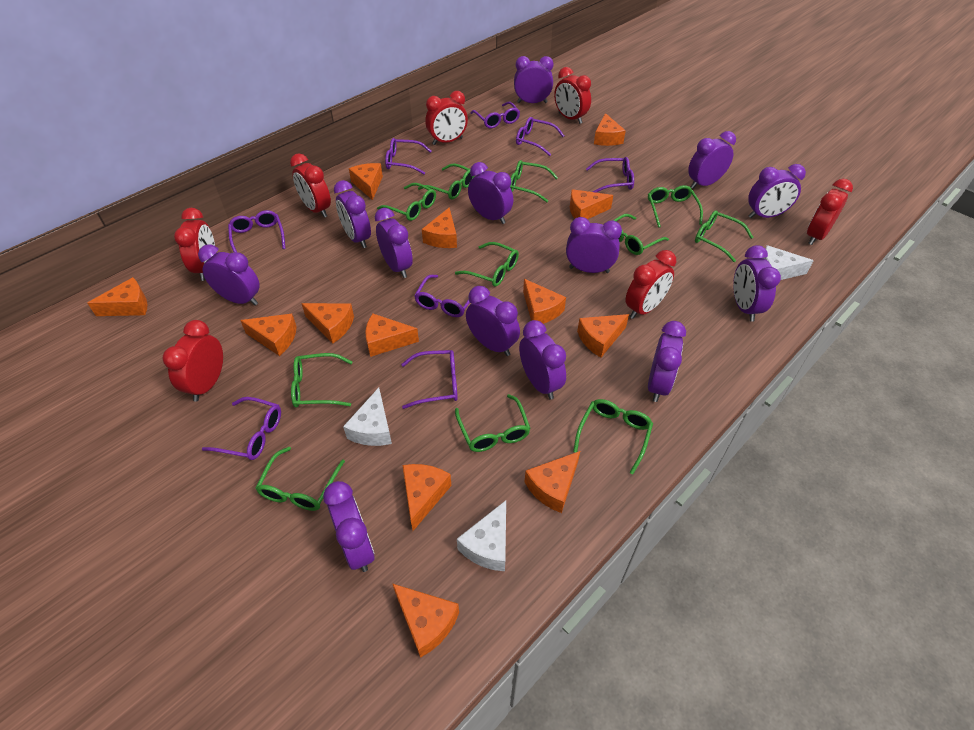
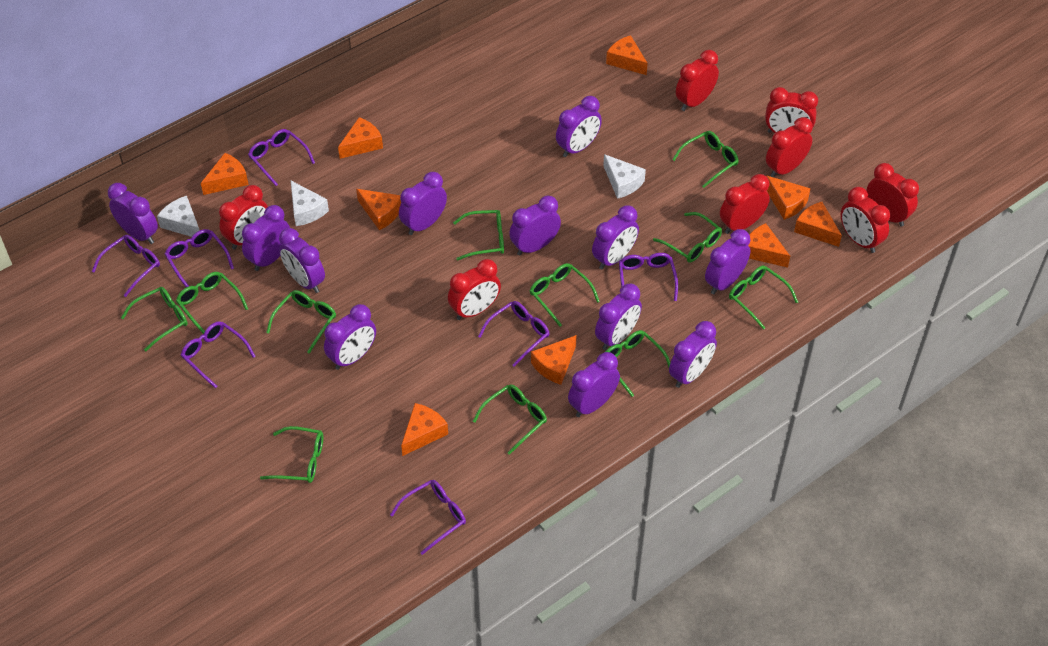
orange cheese: [87,277,147,316] [240,314,297,356] [301,303,354,343] [349,163,383,200] [365,314,419,357] [393,584,459,658] [403,464,451,531] [422,207,457,248] [523,279,566,324] [525,451,580,513] [570,189,613,219] [577,314,629,357] [594,113,626,146] = 13 -> [201,153,249,195] [338,117,383,159] [356,189,402,230] [401,403,448,456] [531,335,577,385] [606,35,648,75] [748,223,790,267] [766,176,811,220] [794,202,842,247] = 9
purple clock: [198,244,260,306] [323,481,375,572] [334,180,371,248] [375,208,413,278] [466,286,520,356] [468,162,513,224] [514,56,553,103] [519,320,566,400] [566,217,622,273] [648,321,686,402] [688,131,736,189] [733,245,781,322] [748,164,806,218] = 13 -> [108,183,158,244] [242,205,290,271] [279,228,325,293] [324,304,376,370] [399,172,447,235] [509,195,561,256] [556,96,602,157] [568,352,620,417] [592,205,639,270] [595,284,642,350] [669,321,717,388] [705,229,750,294] = 12
purple glasses: [202,397,281,460] [228,210,286,252] [385,138,432,174] [401,350,458,409] [414,275,470,317] [471,102,520,129] [516,117,564,156] [586,157,634,193] = 8 -> [92,235,160,297] [165,229,234,288] [181,321,256,388] [248,129,315,186] [390,480,466,555] [478,301,550,367] [619,253,678,301] = 7
red clock: [163,320,223,402] [174,208,215,281] [290,154,331,218] [425,91,468,145] [554,67,591,124] [625,250,676,319] [807,179,853,245] = 7 -> [219,185,268,249] [448,259,501,320] [676,50,719,111] [720,174,770,234] [765,87,818,133] [766,117,813,177] [841,187,890,253] [866,163,919,226] = 8

